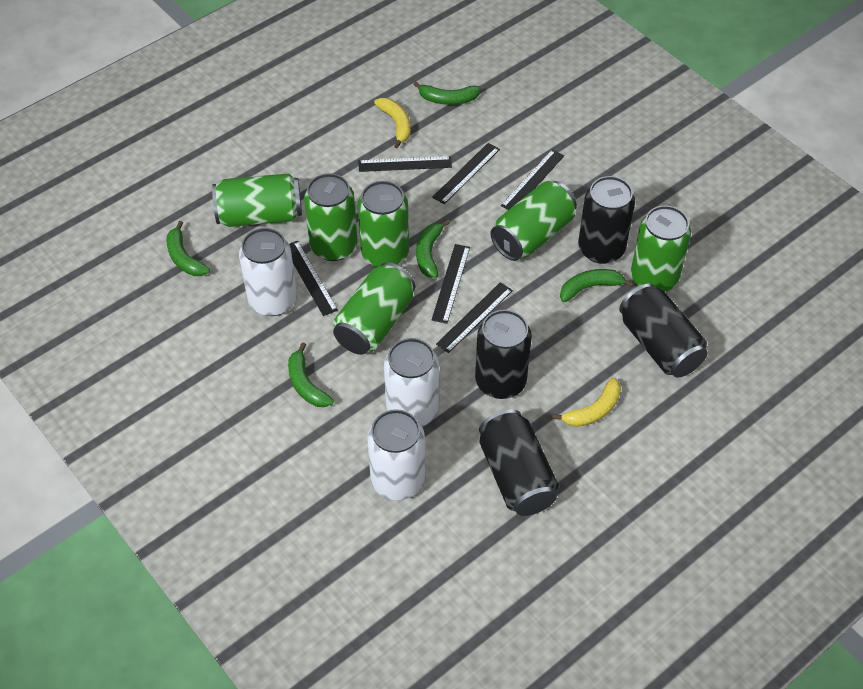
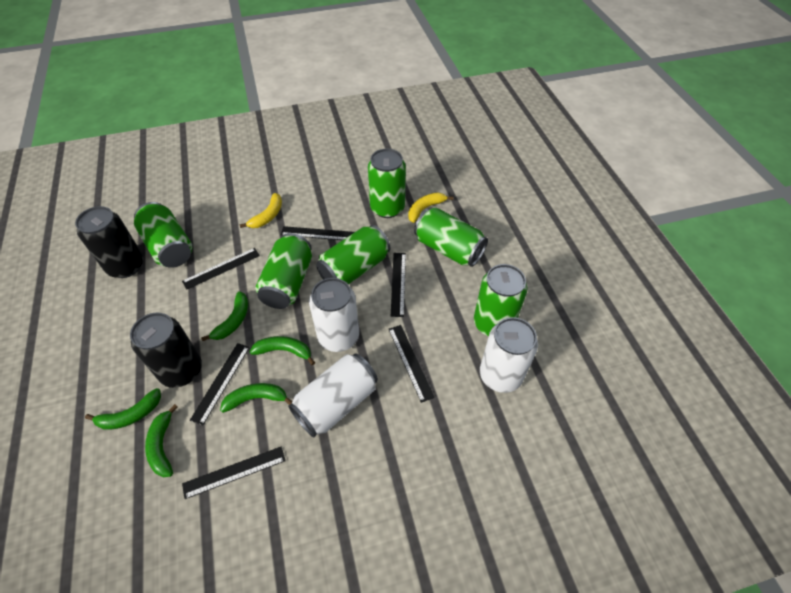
black can: [475,310,532,399] [479,409,559,516] [578,176,635,264] [619,284,707,377] = 4 -> [75,206,144,278] [130,313,202,388] = 2

